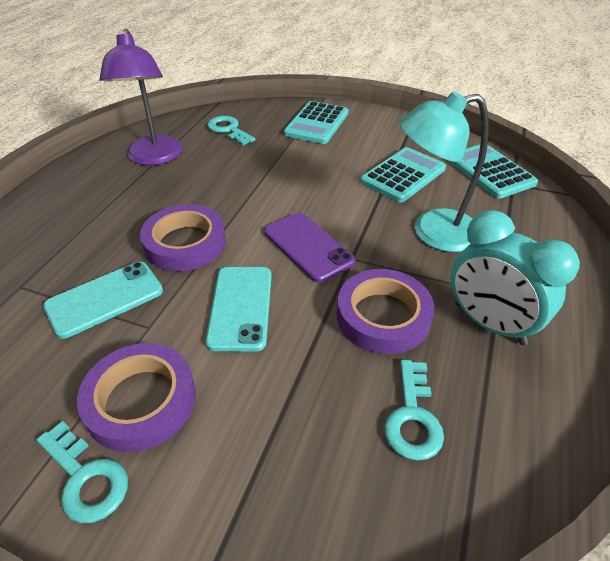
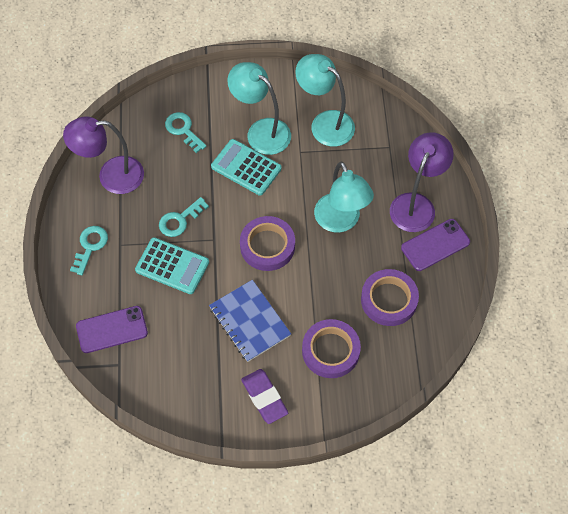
blue notebook: none = 0 -> [209,280,291,362] = 1
purple eraser: none = 0 -> [241,369,288,424] = 1
purple lamp: [100,29,183,165] = 1 -> [63,116,144,194] [390,132,454,232] = 2
purple phone: [264,213,355,283] = 1 -> [76,306,148,353] [401,219,470,271] = 2
turquoise calculator: [284,101,348,144] [360,147,446,202] [447,145,538,199] = 3 -> [135,237,209,294] [211,139,282,196] = 2
turquoise clock: [451,210,580,345] = 1 -> none = 0
turquoise lamp: [400,91,489,252] = 1 -> [227,62,291,155] [295,54,355,146] [314,162,374,233] = 3
turquoise phone: [43,262,163,339] [205,267,272,352] = 2 -> none = 0

